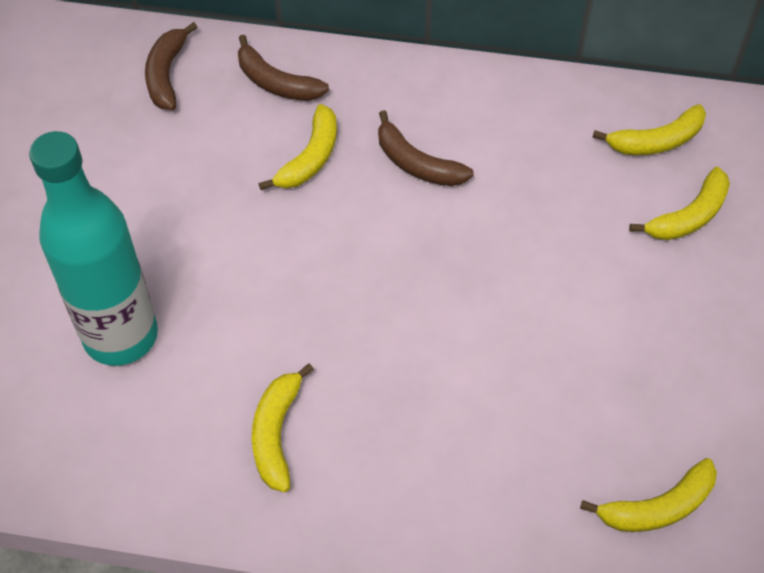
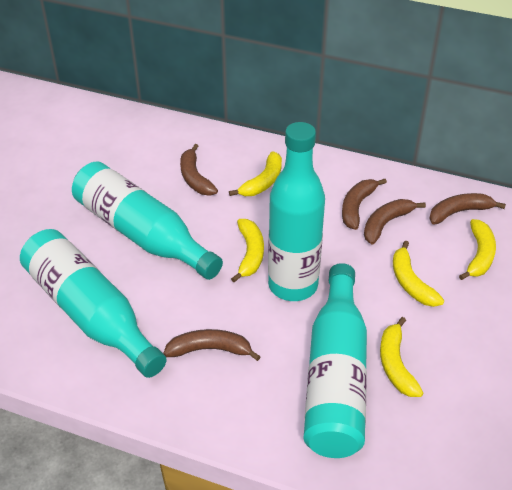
brown banana: [145,22,198,110] [238,35,329,101] [378,110,474,186] = 3 -> [163,329,261,361] [180,144,218,196] [342,179,387,230] [364,199,426,245] [429,193,506,225] = 5
turquoise bottle: [29,131,158,366] = 1 -> [20,229,167,378] [72,161,223,280] [268,122,325,301] [303,263,367,458] = 4

